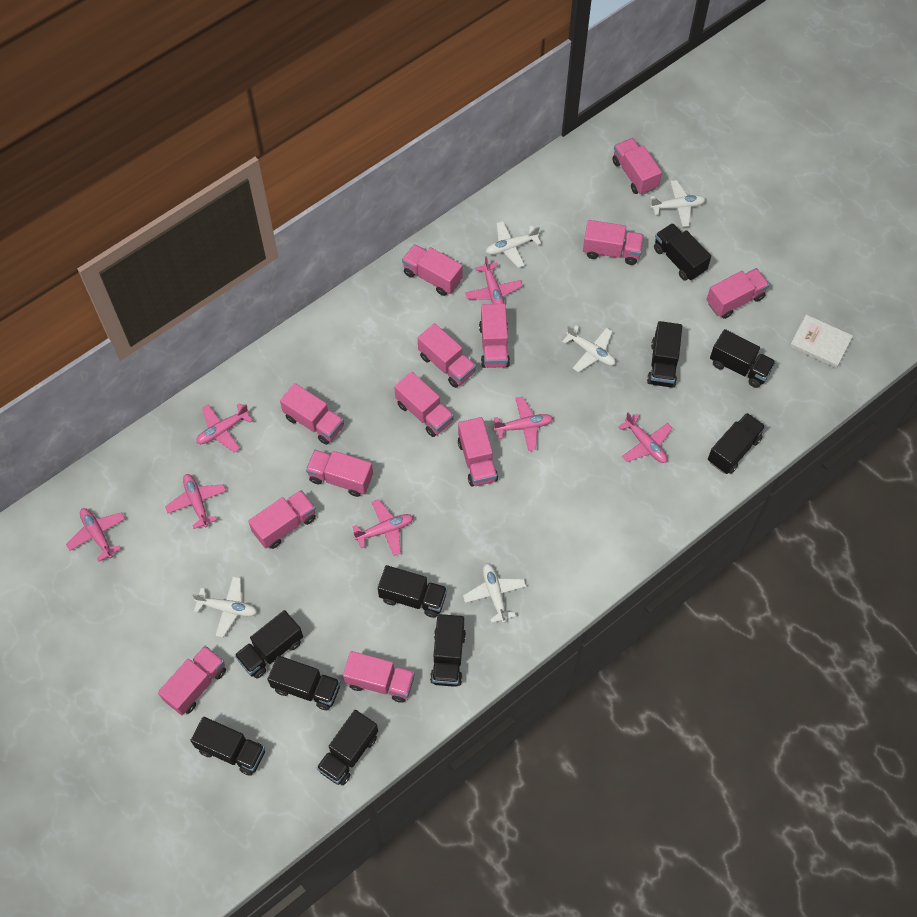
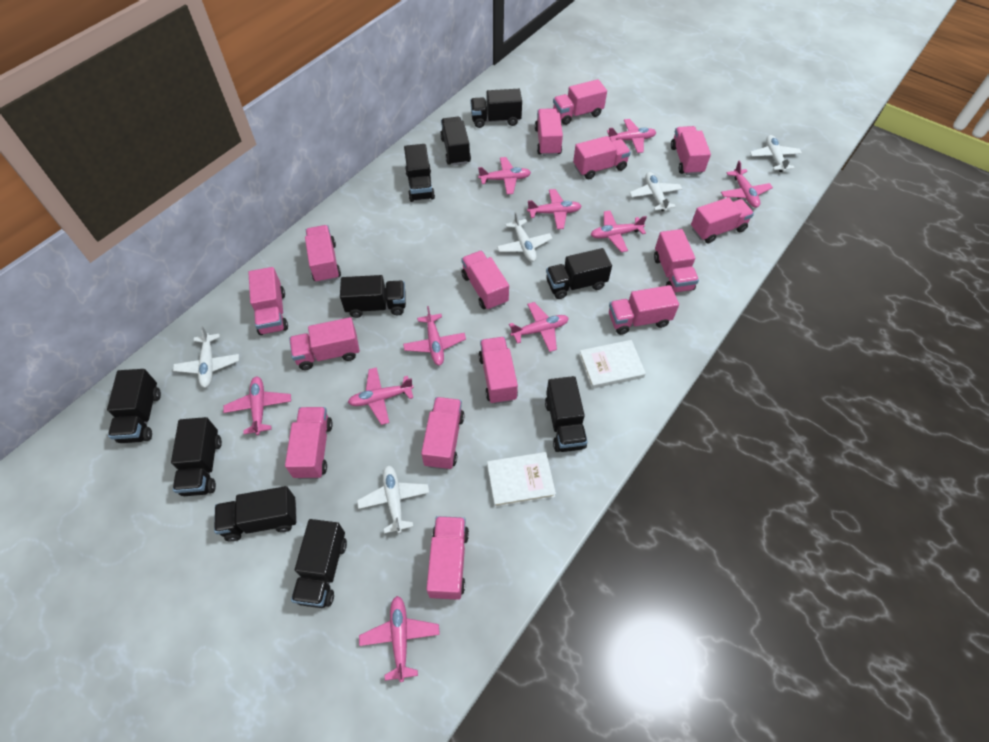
pink plane: [66,508,125,562] [165,474,226,529] [196,403,253,452] [352,499,413,556] [465,256,523,304] [494,397,553,451] [619,413,672,463] = 7 -> [223,376,291,435] [348,367,414,425] [359,596,440,682] [403,306,466,366] [478,157,531,194] [509,302,569,352] [527,189,582,229] [591,210,647,252] [607,119,656,153] [721,161,773,208] = 10
pink truck: [158,646,226,715] [248,490,316,549] [280,383,344,445] [306,450,373,497] [343,651,415,703] [394,372,454,437] [402,244,463,296] [418,323,476,388] [458,417,498,486] [479,304,510,368] [583,220,644,265] [612,138,662,195] [707,268,769,319] = 13 -> [248,267,288,335] [285,407,333,479] [289,317,360,370] [305,225,341,283] [421,397,465,470] [426,516,469,600] [461,251,509,310] [478,337,518,404] [535,108,563,156] [553,79,607,125] [573,136,631,179] [609,285,679,335] [654,229,699,293] [671,126,711,175] [691,197,754,243] = 15
white book: [790,315,853,368] = 1 -> [487,452,556,507] [579,340,646,389] = 2

